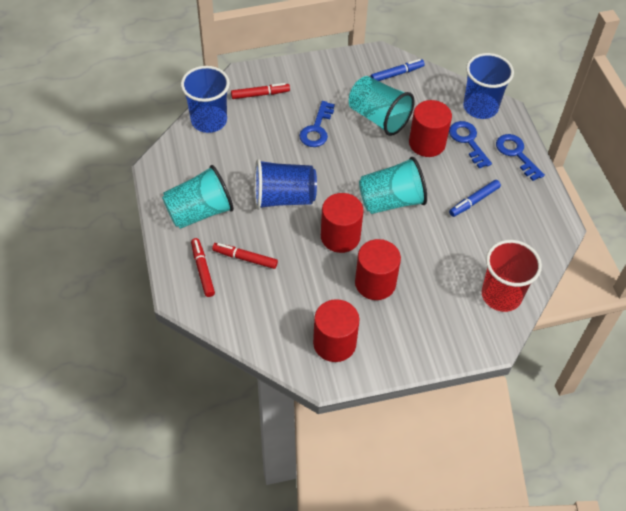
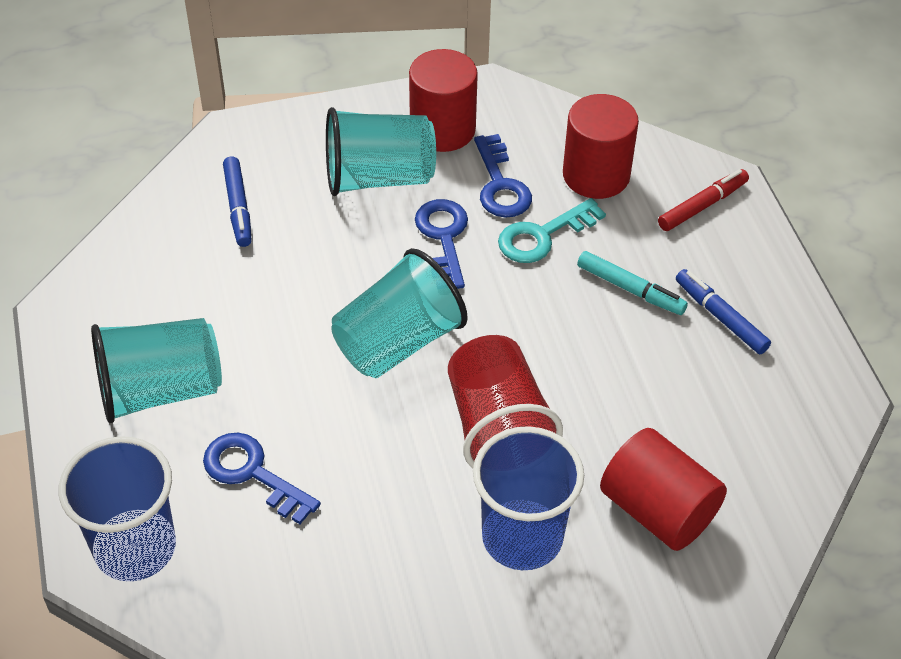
blue cup: [181,66,230,133] [254,159,317,210] [463,53,514,119] = 3 -> [59,436,176,581] [473,426,584,570] = 2
red cylinder: [313,299,359,362] [321,193,364,253] [355,239,401,300] [409,100,452,157] = 4 -> [409,49,478,152] [563,94,639,199] [600,428,727,551] = 3
red marker: [191,238,215,297] [212,243,278,269] [231,83,290,99] = 3 -> [658,169,749,231] = 1
turquoise key: none = 0 -> [498,198,606,263] = 1
turquoise marker: none = 0 -> [577,251,688,315] = 1

